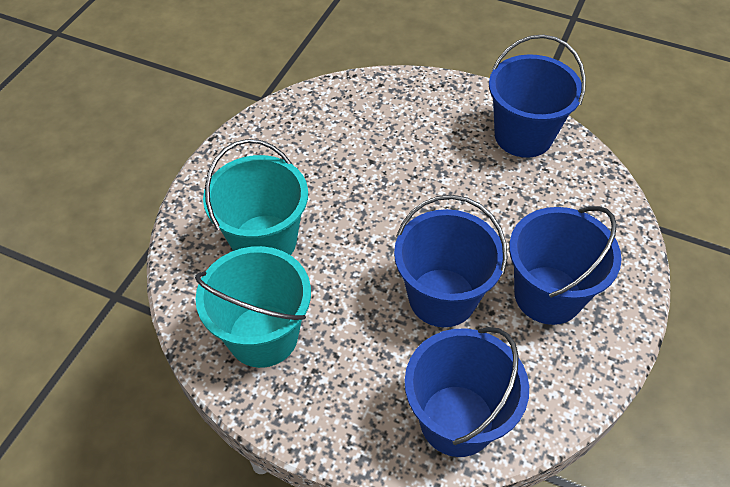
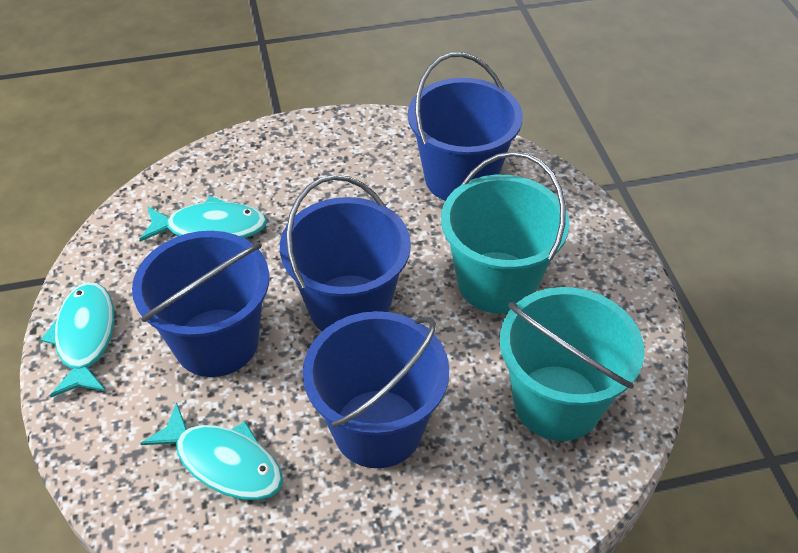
turquoise fish: none = 0 -> [41,282,114,397] [139,196,267,242] [140,402,283,500] = 3

